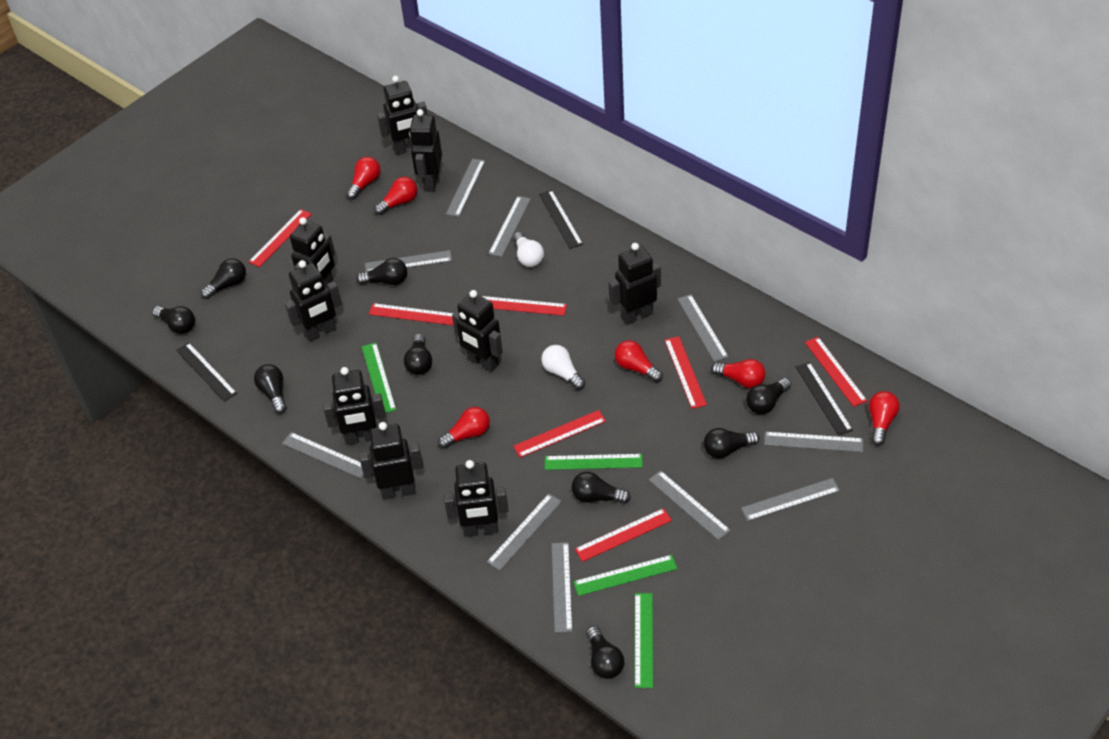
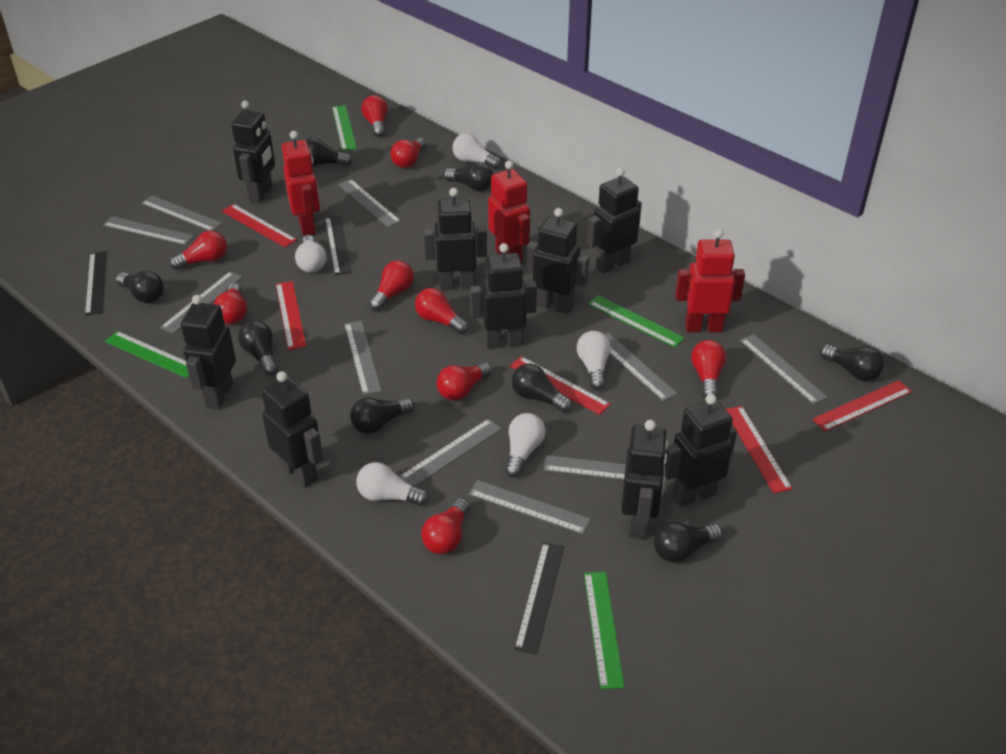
black light bulb: [152,306,195,334] [201,258,246,299] [254,364,287,414] [356,258,407,285] [404,334,432,375] [571,472,631,504] [586,626,624,679] [704,428,759,458] [746,378,791,414] = 9 -> [116,271,164,303] [238,320,278,375] [305,138,353,166] [350,397,414,434] [444,162,493,191] [512,363,572,413] [654,522,723,563] [820,344,884,381] = 8
red light bulb: [346,157,380,199] [374,177,417,215] [438,407,490,449] [615,340,663,383] [711,359,766,388] [869,391,900,446] = 6 -> [170,230,227,270] [214,283,247,324] [361,95,388,137] [369,260,414,311] [390,138,426,168] [415,288,469,334] [421,498,470,554] [437,362,492,400] [691,340,726,398] = 9
red robot: none = 0 -> [282,131,320,236] [488,161,530,265] [675,229,745,332] = 3
red ruler: [248,209,312,267] [369,303,454,325] [481,296,567,316] [513,410,606,458] [575,508,672,562] [665,336,707,409] [805,337,867,407] = 7 -> [222,204,297,247] [276,281,306,350] [510,356,611,415] [725,406,793,493] [812,380,912,431] = 5
white light bulb: [513,232,544,267] [541,345,585,390] = 2 -> [295,235,326,273] [356,462,429,506] [452,134,501,169] [505,413,545,478] [577,331,611,390] = 5

